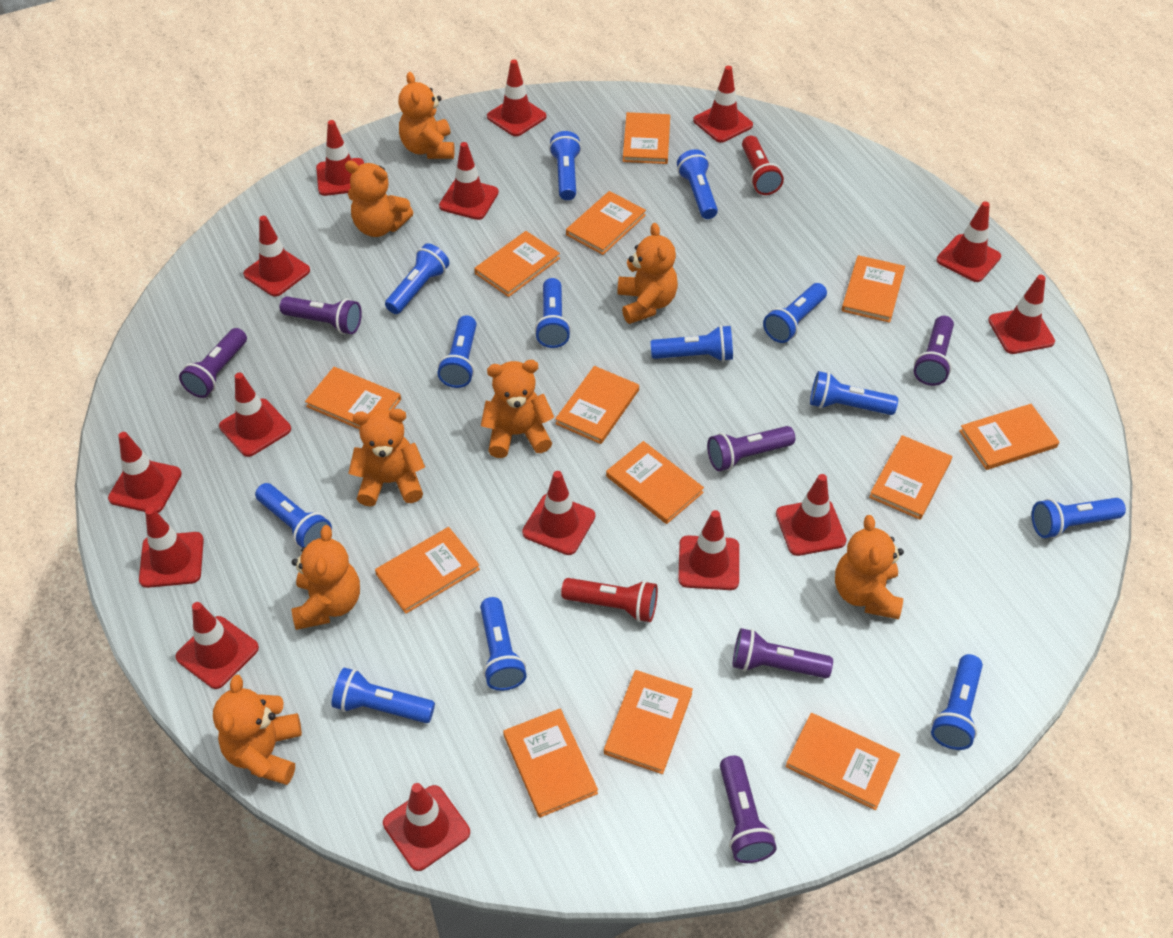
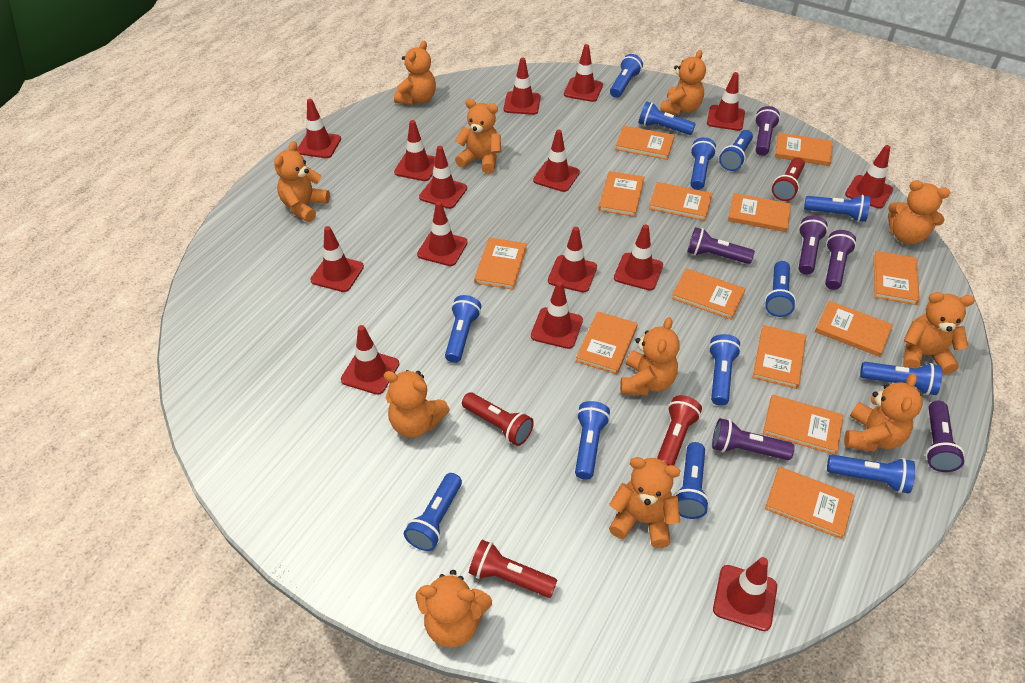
orange teddy bear: [213,675,302,785] [291,525,360,630] [345,161,414,237] [349,409,425,507] [399,72,455,159] [481,360,554,458] [617,223,678,324] [835,515,904,619] = 8 -> [274,141,330,222] [384,370,450,438] [394,41,436,105] [416,570,492,647] [455,99,501,174] [609,457,680,548] [620,317,680,395] [660,50,706,115] [844,373,923,452] [888,180,950,244] [903,292,975,374] = 11
red flashlight: [561,578,658,622] [742,136,784,195] = 2 -> [462,392,534,446] [469,540,557,598] [657,395,702,466] [772,158,805,201] = 4

